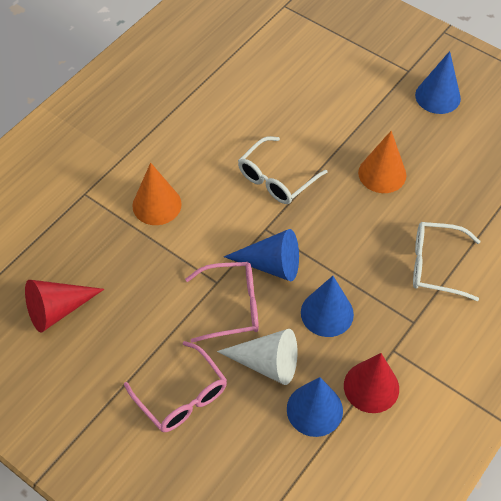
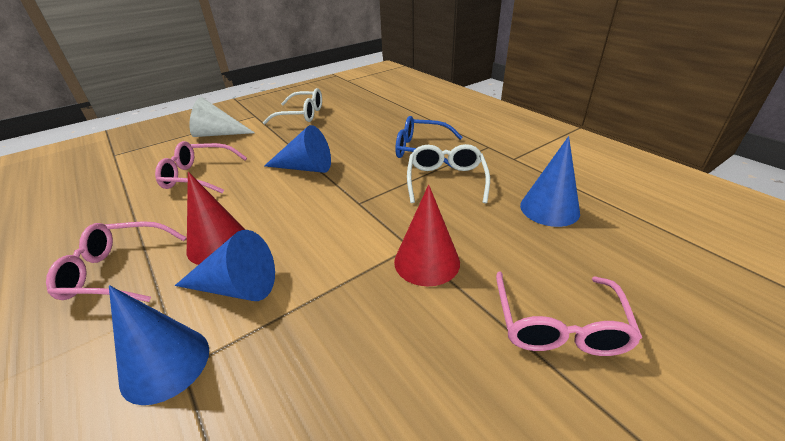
blue glasses: none = 0 -> [395,116,463,168] = 1
orange cone: [132,163,182,225] [358,131,406,193] = 2 -> none = 0
pink glasses: [124,341,227,432] [185,262,259,343] = 2 -> [46,221,187,302] [155,141,247,193] [496,271,642,356] = 3

